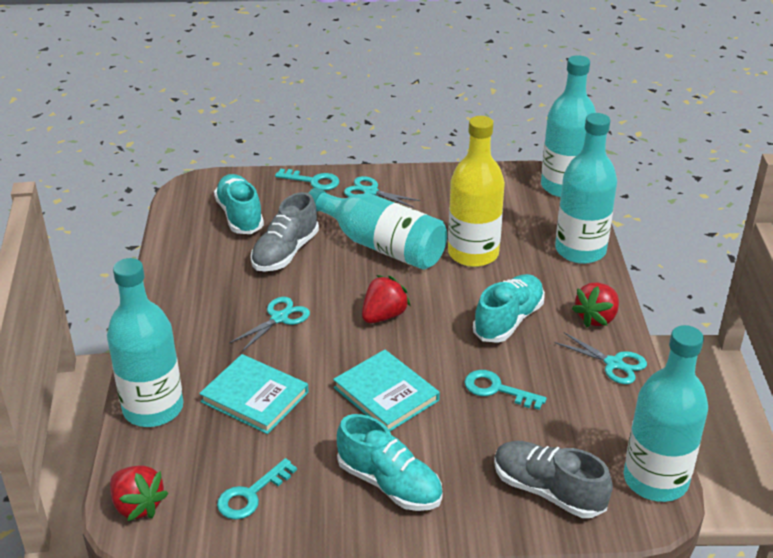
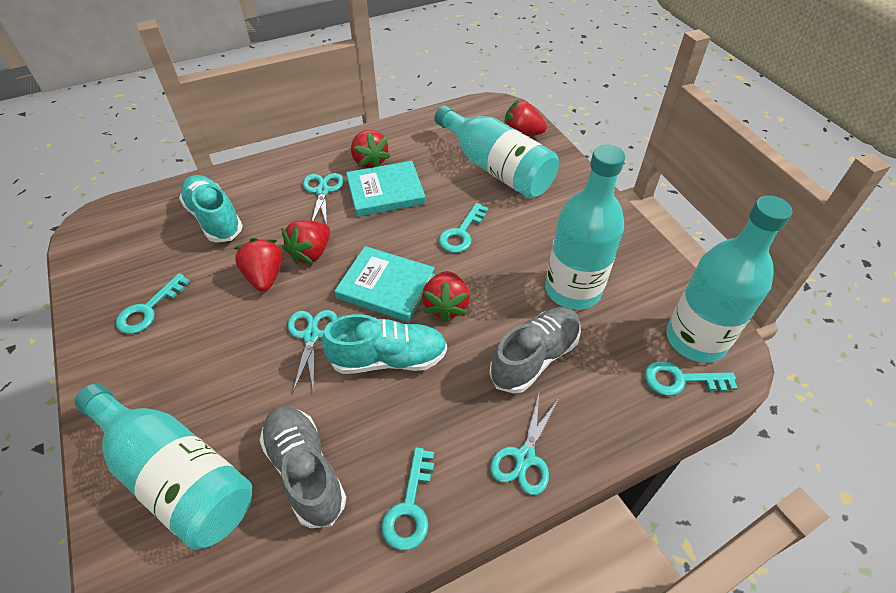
red strawberry: [110,465,168,521] [362,275,411,323] [572,283,619,328] = 3 -> [233,238,283,292] [281,220,330,265] [351,130,391,168] [422,271,470,323] [504,100,547,137] = 5
turquoise bottle: [107,258,183,427] [309,188,447,270] [541,55,596,197] [555,113,617,264] [624,325,708,502] = 5 -> [75,383,253,549] [435,105,559,198] [545,145,625,310] [667,196,792,363] = 4
turquoise key: [217,458,297,519] [275,169,339,190] [464,370,547,410] = 3 -> [116,273,190,334] [381,447,434,550] [439,203,488,253] [645,361,737,396] = 4
turquoise shoe: [214,174,264,234] [337,414,443,511] [473,274,545,343] = 3 -> [179,175,243,243] [322,314,447,374] = 2
yellow bottle: [448,116,505,267] = 1 -> none = 0

